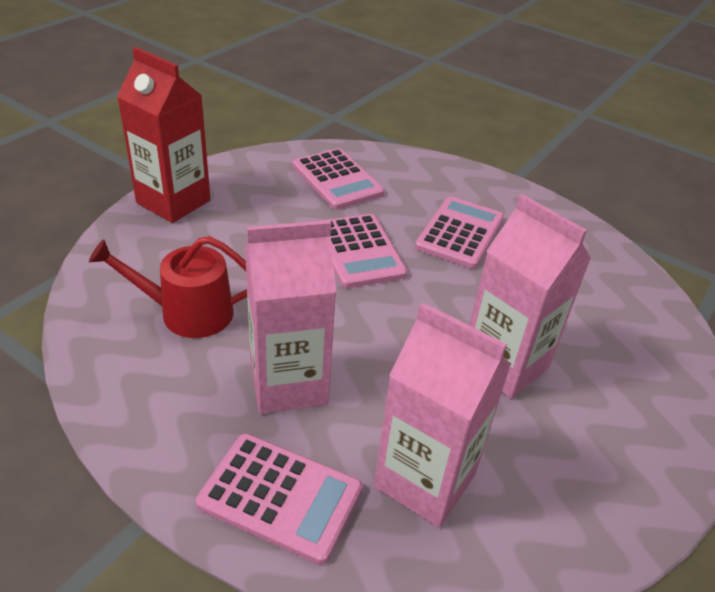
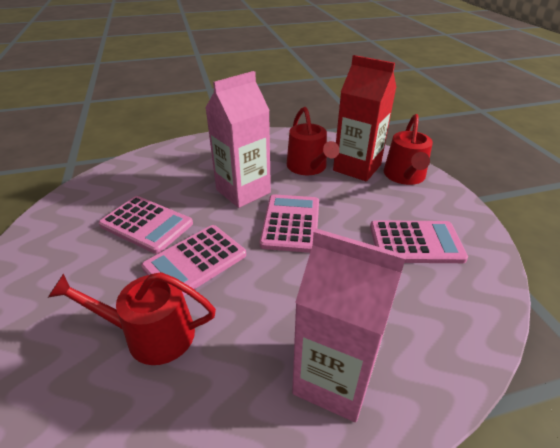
pink carton: [245,220,336,414] [374,302,511,527] [469,194,591,399] = 3 -> [205,71,271,208] [292,229,407,422] = 2
red watering can: [89,236,247,338] = 1 -> [48,272,216,365] [287,107,339,175] [384,114,433,185] = 3

